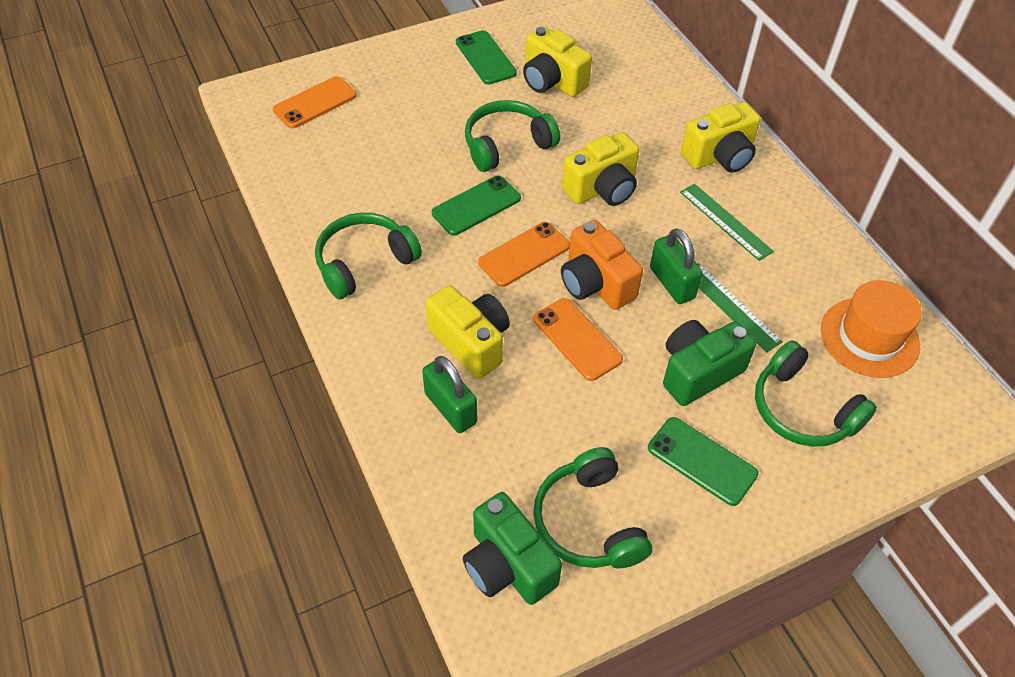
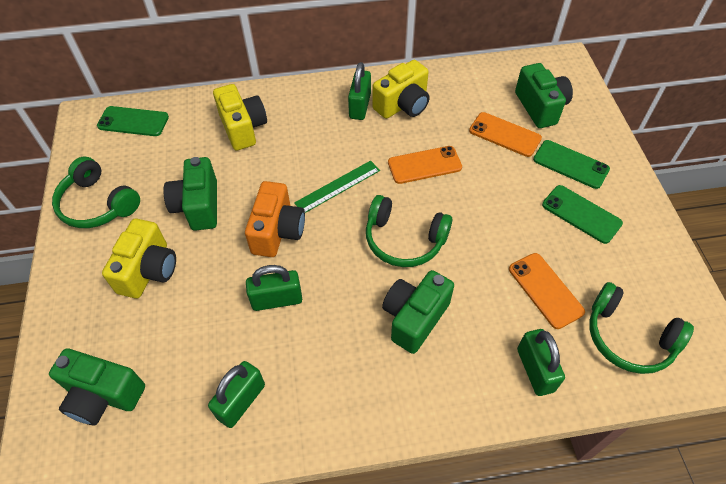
green camera: [463,492,562,605] [663,320,756,406] = 2 -> [49,348,145,426] [163,157,217,231] [382,270,454,354] [515,63,573,128] = 4
green headphones: [315,213,422,299] [465,100,560,172] [533,447,652,568] [755,340,877,447] = 4 -> [52,157,140,228] [366,195,452,267] [589,282,694,374] = 3
green padlock: [422,356,477,433] [650,228,703,304] = 2 -> [208,361,265,428] [246,265,302,311] [348,62,371,120] [517,329,565,396] = 4
green ruler: [680,184,774,261] [697,263,783,352] = 2 -> [294,160,380,213] = 1
orange hat: [821,280,921,378] = 1 -> none = 0
yellow camera: [426,285,510,379] [523,26,592,97] [562,132,639,206] [681,102,761,173] = 4 -> [102,219,176,299] [213,84,267,151] [372,60,429,119] = 3

